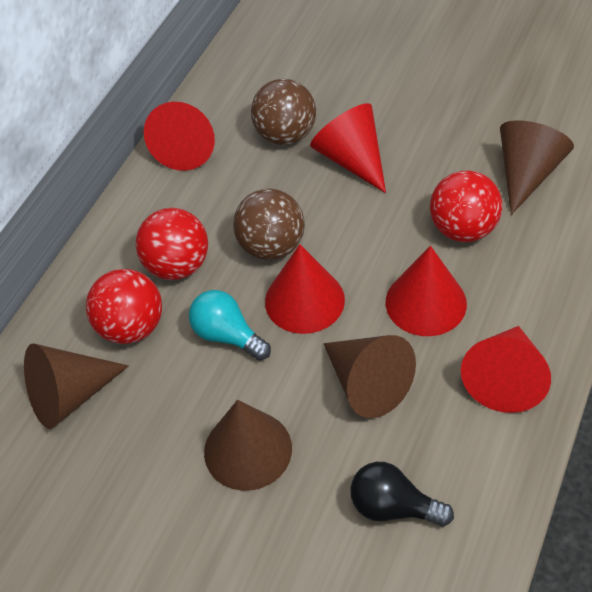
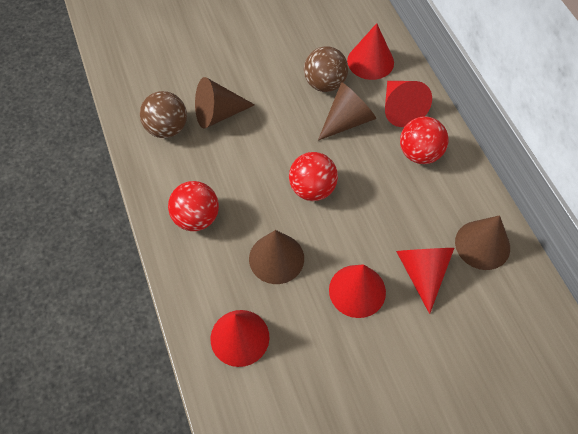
black light bulb: [350,462,454,526] = 1 -> none = 0
turquoise light bulb: [189,290,271,361] = 1 -> none = 0

